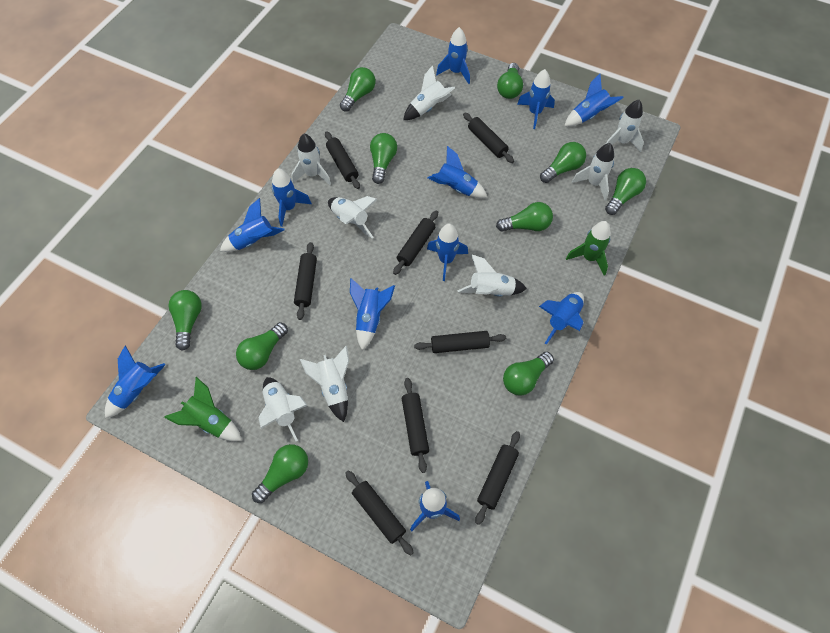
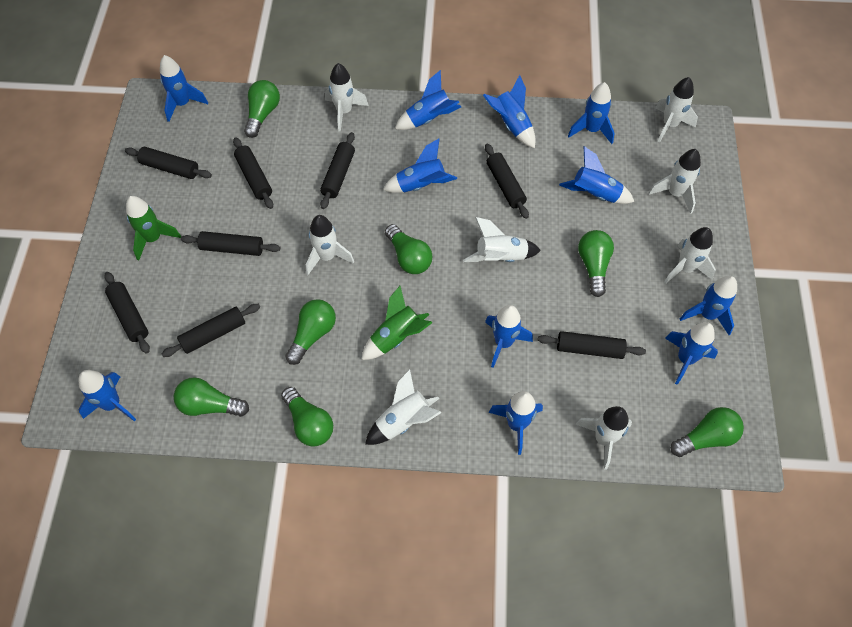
green light bulb: [169,290,202,351] [236,322,288,370] [252,444,308,503] [340,67,376,112] [370,133,397,184] [496,202,553,232] [497,63,523,99] [503,352,554,396] [540,142,586,183] [605,168,646,215] = 10 -> [174,377,249,417] [244,80,280,138] [281,387,333,447] [285,299,336,365] [385,224,432,274] [578,230,614,297] [671,407,744,457] = 7

